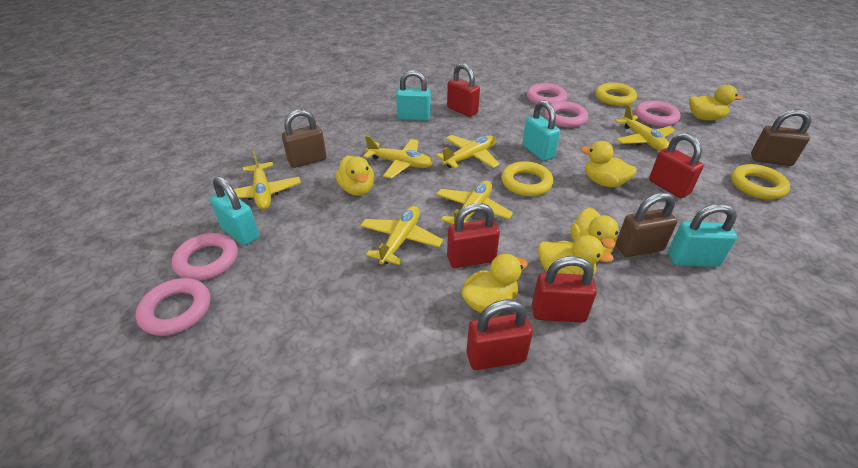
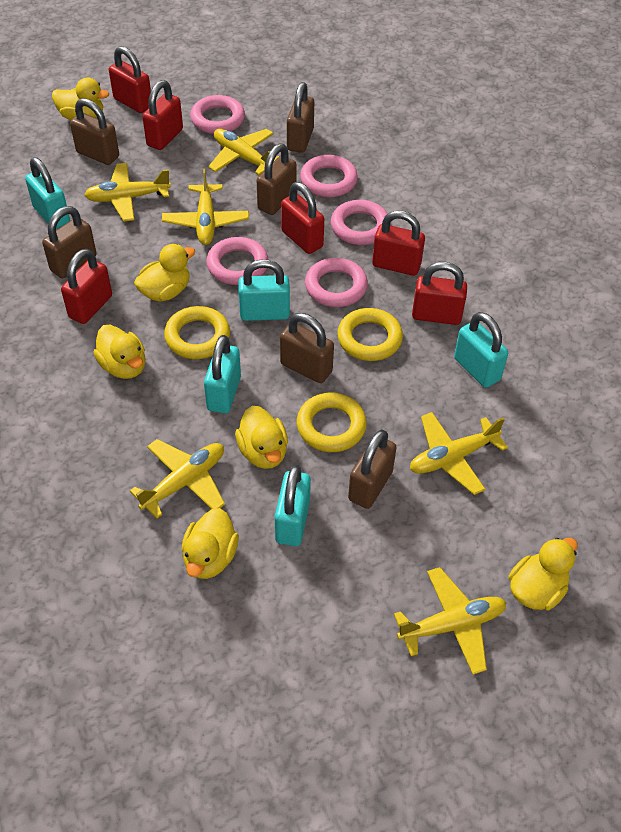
brown padlock: [282,109,327,168] [616,193,678,257] [751,109,812,166] = 3 -> [42,206,96,278] [70,98,119,165] [257,144,297,215] [280,313,334,383] [287,82,314,153] [348,430,397,509] = 6
red padlock: [447,63,480,117] [447,203,500,268] [467,300,533,370] [532,256,597,323] [649,133,704,198] = 5 -> [61,249,112,324] [109,46,151,113] [142,80,183,150] [281,182,324,254] [372,210,425,276] [412,262,467,325] = 6
turquoise padlock: [210,176,259,246] [396,70,431,121] [522,100,560,161] [668,204,737,267] = 4 -> [25,157,70,229] [204,335,241,413] [238,259,290,321] [275,465,311,546] [454,312,508,388] = 5

